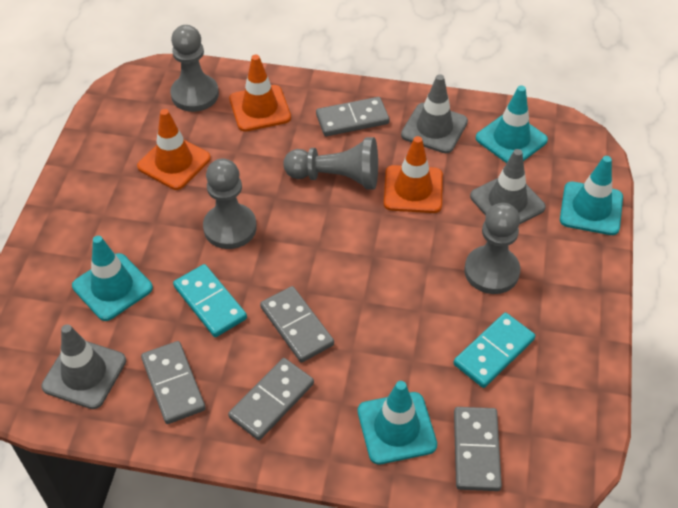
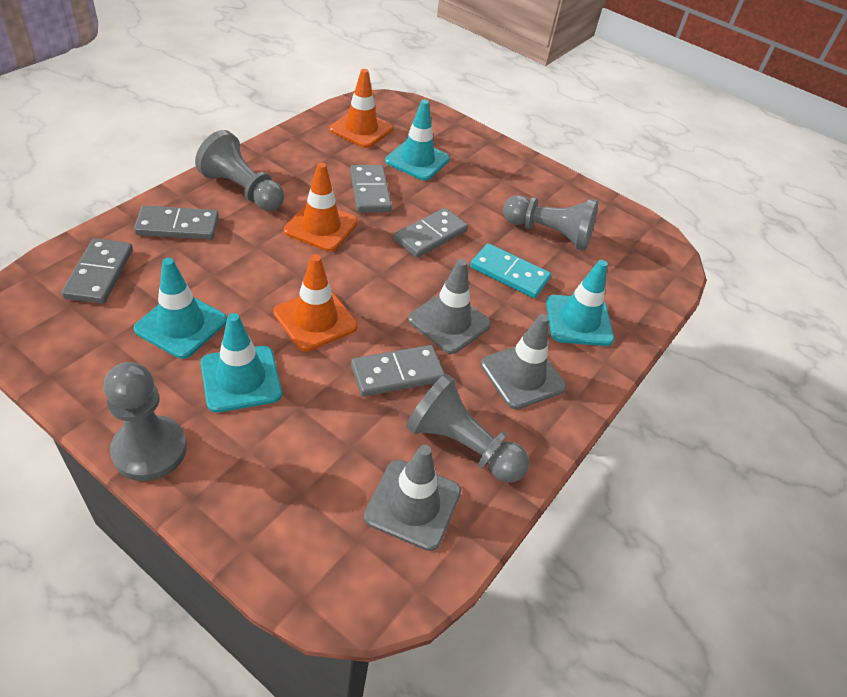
turquoise domino: [173,264,247,337] [453,313,535,388] = 2 -> [470,243,551,298] = 1

